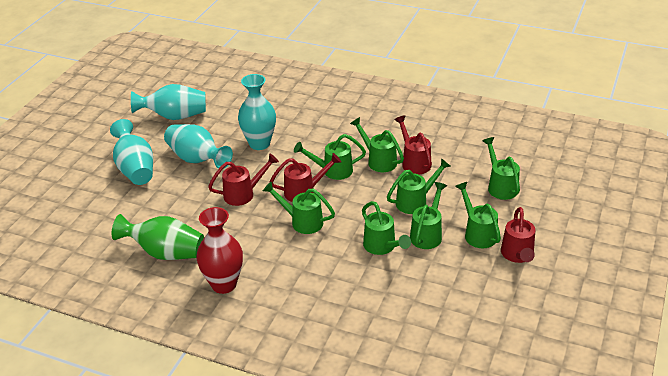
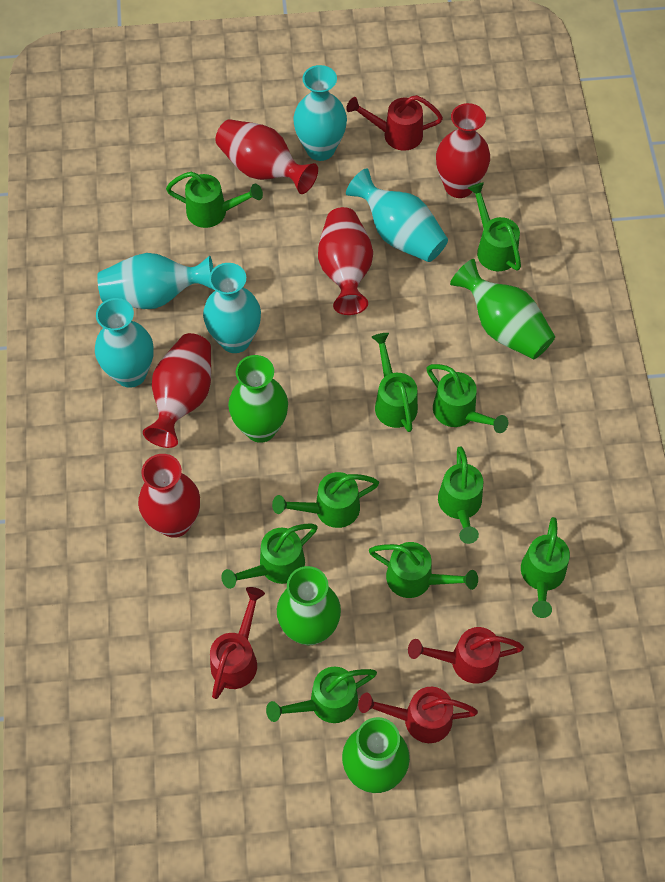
green vase: [112,214,204,260] = 1 -> [228,355,288,443] [277,566,341,645] [342,717,410,793] [450,259,555,359] = 4
green watering can: [263,182,335,234] [294,134,366,180] [350,117,404,172] [362,201,411,255] [387,158,451,214] [410,182,447,249] [455,182,501,248] [483,137,520,200] = 8 -> [166,172,263,228] [221,523,318,589] [266,667,377,723] [272,472,379,528] [369,542,478,598] [372,333,418,432] [427,364,508,433] [438,447,483,544] [468,182,521,271] [521,517,570,618] = 10
red vase: [197,207,243,294] = 1 -> [138,454,200,538] [143,333,211,448] [215,119,318,194] [318,207,373,315] [436,103,490,198] = 5
turquoise vase: [110,119,153,185] [131,84,206,120] [164,124,233,169] [238,74,276,150] = 4 -> [95,298,154,388] [97,253,214,309] [203,263,261,353] [293,65,347,161] [346,168,448,262] = 5

